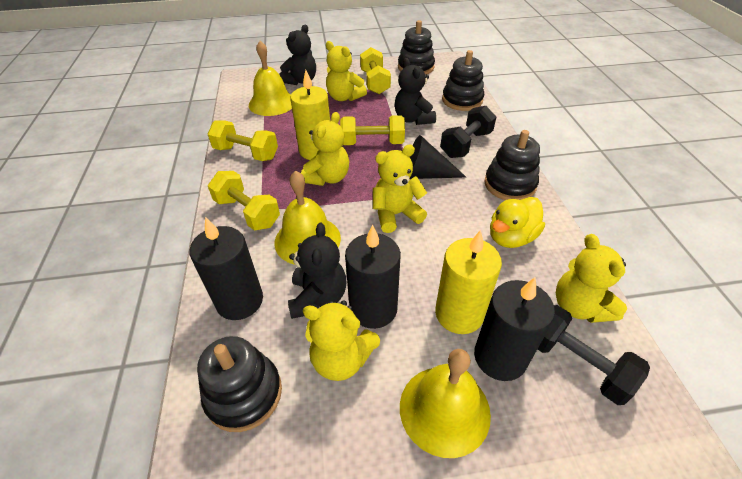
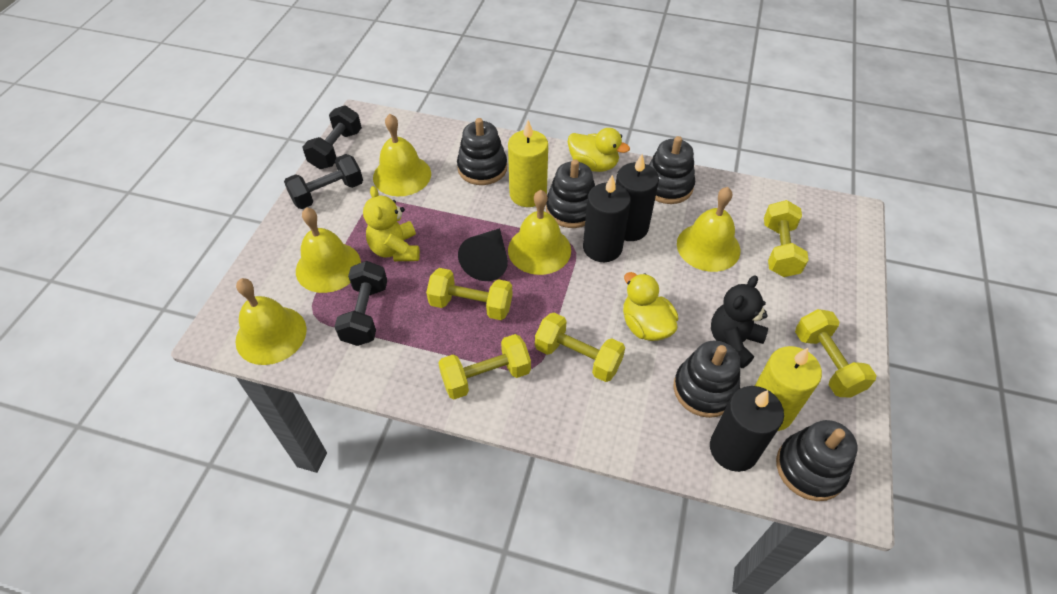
black dumbbell: [440,106,496,158] [538,305,650,405] = 2 -> [284,154,363,209] [303,105,362,169] [334,261,387,346] = 3
black stacking toy: [197,336,282,432] [398,20,435,75] [442,50,484,111] [484,130,540,200] = 4 -> [457,118,507,185] [546,159,595,228] [649,136,695,204] [673,341,740,418] [776,420,858,501] = 5
black teddy bear: [279,25,316,85] [288,223,347,319] [395,58,436,125] = 3 -> [711,275,768,368] = 1
yellow bell: [249,41,292,116] [274,171,341,265] [400,349,491,458] = 3 -> [235,278,307,365] [296,207,361,293] [373,114,431,196] [508,190,571,275] [677,187,740,272] = 5
yellow duck: [490,197,545,248] = 1 -> [567,128,630,172] [623,272,678,341] = 2
yellow dumbbell: [208,120,278,161] [208,171,280,231] [340,115,405,145] [360,47,391,94] = 4 -> [426,268,513,320] [438,334,531,399] [535,313,625,382] [764,200,809,277] [795,309,877,397] = 5
yellow teddy bear: [301,112,349,186] [303,300,380,381] [326,41,367,101] [373,145,427,233] [556,234,627,323] = 5 -> [363,186,420,261] = 1

